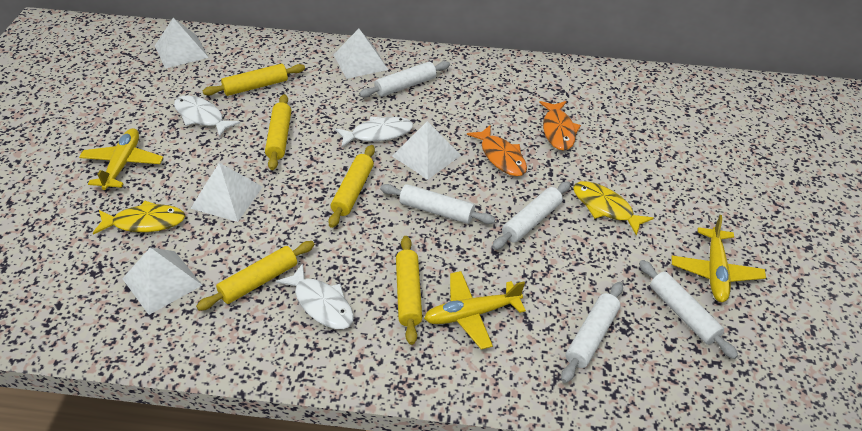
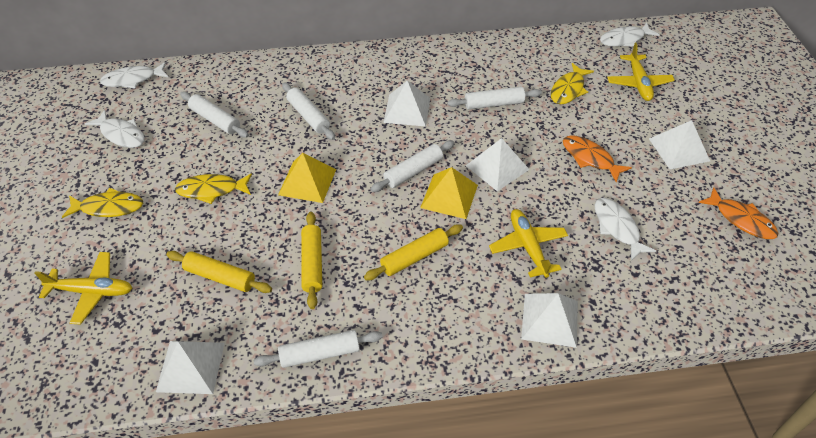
white fish: [174,95,240,138] [276,263,354,329] [335,116,413,148] = 3 -> [85,110,145,148] [100,62,169,89] [594,198,656,261] [600,22,659,47] = 4
yellow fish: [93,201,185,234] [573,181,654,236] = 2 -> [62,188,143,218] [175,173,252,204] [551,63,594,104] = 3
yellow pyramid: none = 0 -> [278,153,336,203] [420,167,478,219] = 2
yellow rolling pin: [196,241,314,311] [203,64,305,96] [265,94,291,170] [328,145,375,228] [396,236,422,345] = 5 -> [166,251,272,293] [301,212,322,309] [364,224,463,280] = 3

